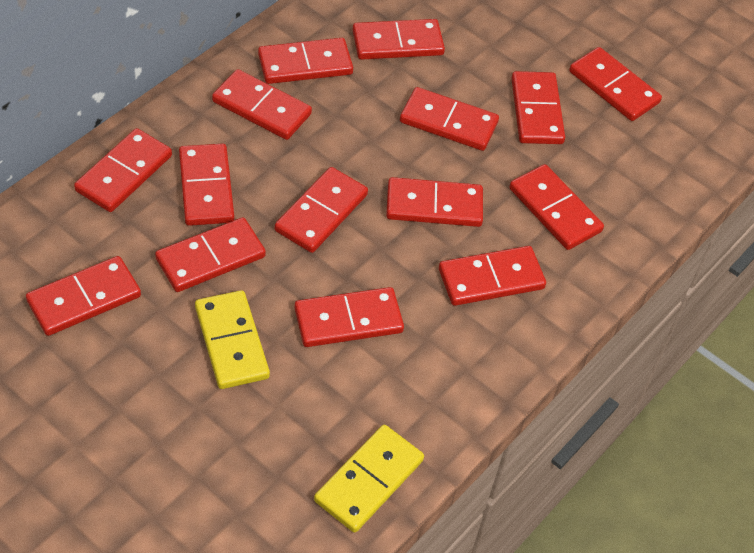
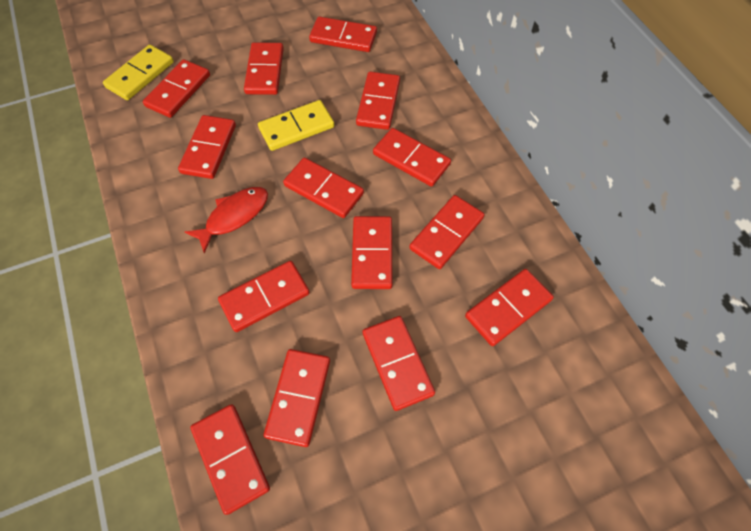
red domino: [26,256,141,336] [74,128,172,212] [155,217,266,292] [179,144,234,226] [212,69,312,140] [258,38,353,84] [275,167,368,253] [295,287,404,347] [353,19,445,60] [386,177,483,227] [400,87,499,151] [439,246,546,306] [509,164,604,250] [511,71,565,144] [569,47,662,121] = 15 -> [143,59,210,118] [178,115,236,179] [190,404,270,515] [218,261,310,332] [244,42,284,95] [264,349,330,447] [283,158,364,218] [309,16,377,52] [351,216,392,289] [356,72,400,130] [363,316,435,411] [373,128,451,187] [409,195,484,269] [465,269,554,346] = 14
red fish: none = 0 -> [185,187,268,253] = 1

